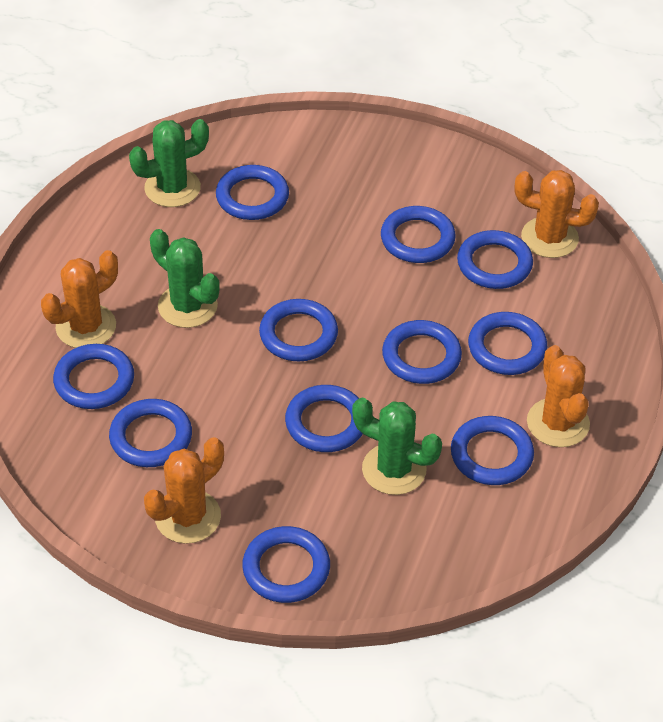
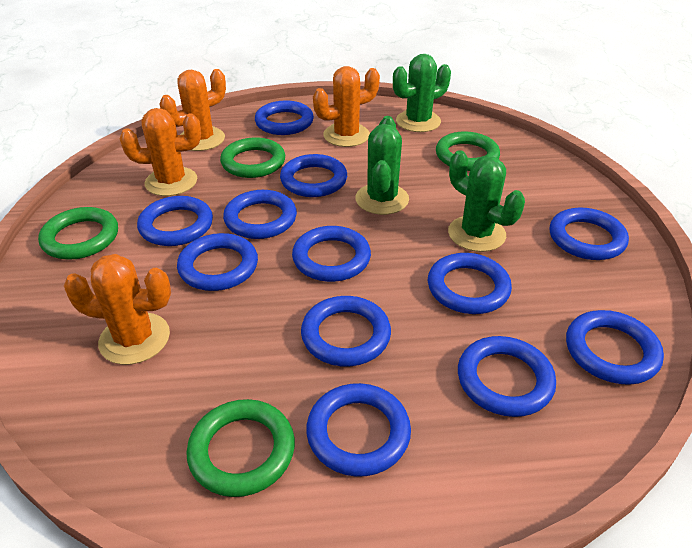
blue ring: [53,344,134,409] [109,399,192,467] [216,165,289,220] [242,526,330,603] [259,299,338,361] [285,385,363,452] [381,206,456,263] [382,320,462,384] [451,416,534,485] [457,230,533,289] [468,312,547,375] = 11 -> [137,196,213,246] [177,233,258,291] [223,190,297,239] [255,100,314,135] [280,154,347,197] [292,226,371,282] [301,296,391,367] [306,383,411,477] [428,253,512,314] [458,336,556,417] [550,207,629,260] [566,310,664,385] = 12
green ring: none = 0 -> [38,207,118,260] [186,399,295,497] [220,137,285,178] [436,131,500,171] = 4

